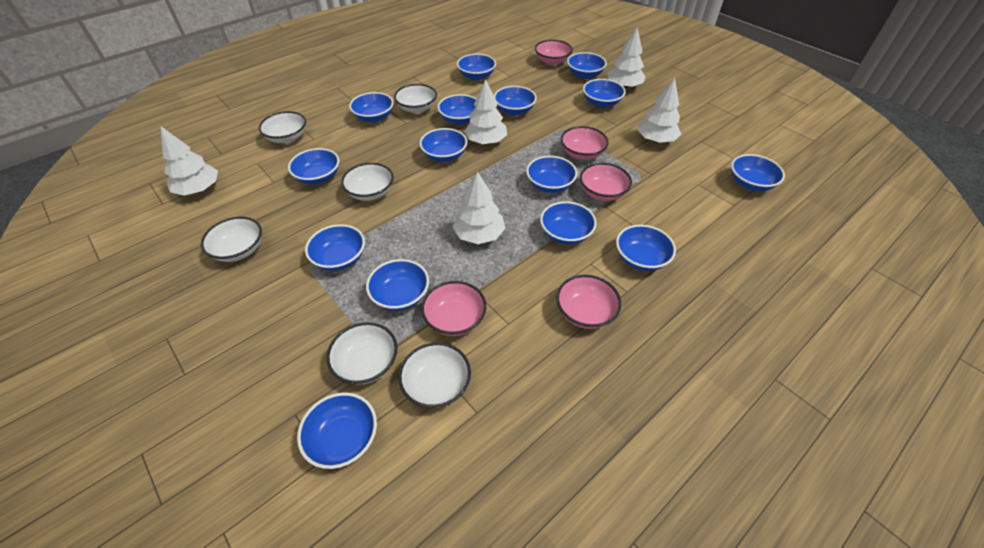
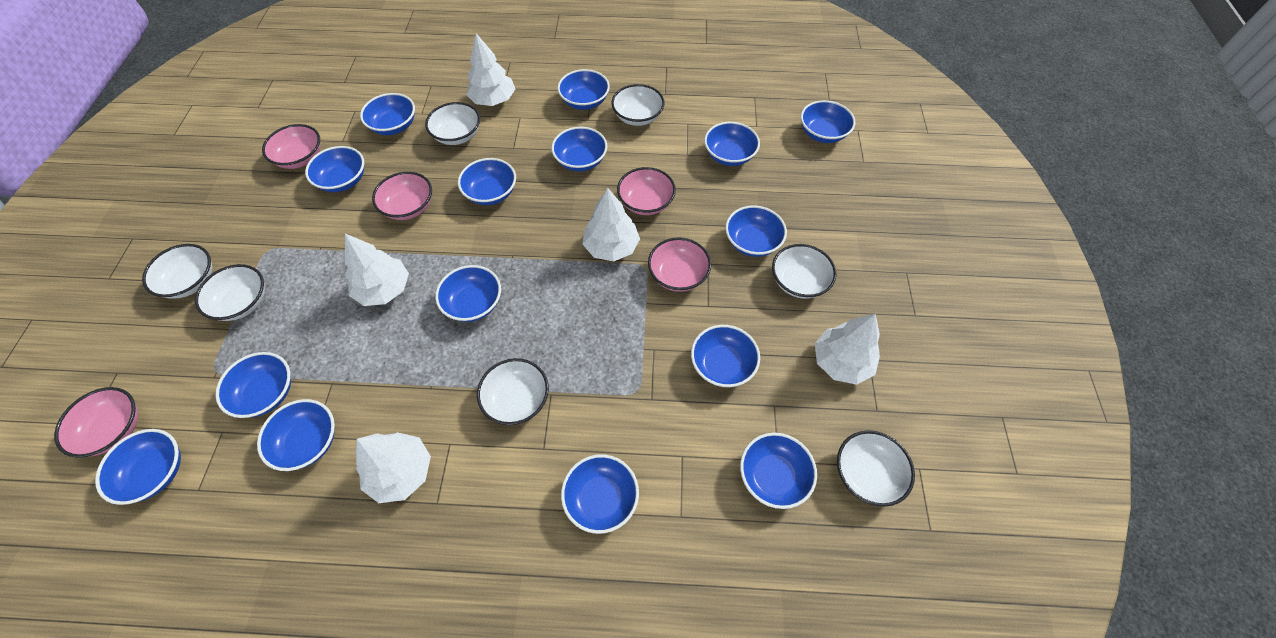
white bowl: [201,217,262,262] [259,111,306,143] [326,322,397,385] [341,163,394,201] [394,84,437,113] [398,342,471,408] = 6 -> [142,244,212,299] [195,264,265,321] [425,102,480,145] [477,358,549,425] [611,84,665,126] [772,244,836,299] [837,430,915,507] = 7

